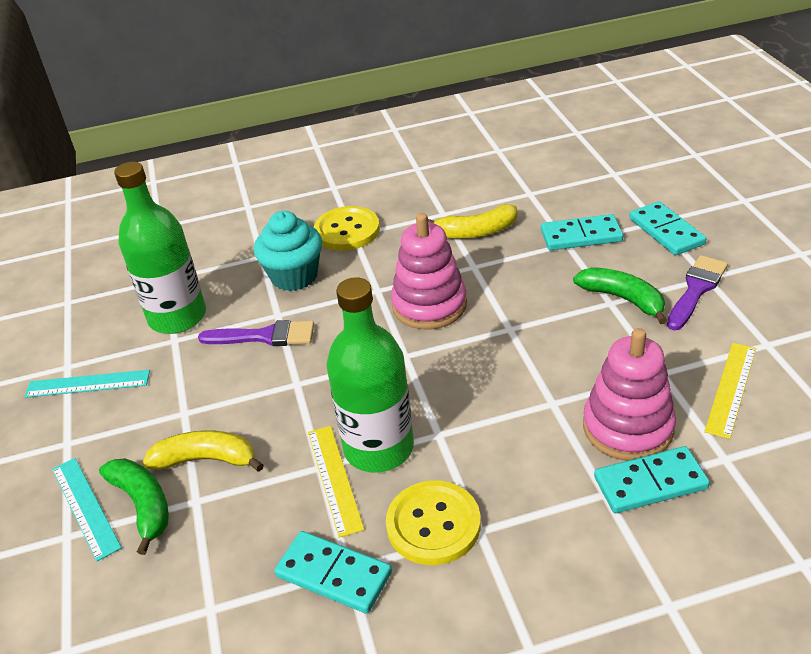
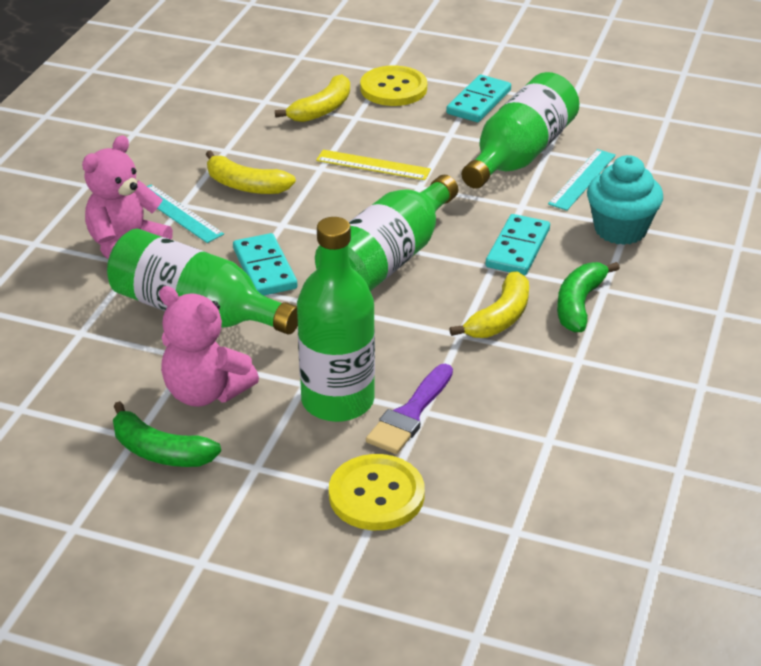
green bottle: [114,162,206,334] [326,277,414,472] = 2 -> [107,229,298,334] [297,217,375,422] [315,175,458,291] [462,72,579,189] = 4
pink stacking toy: [391,213,467,330] [583,328,676,461] = 2 -> none = 0
pink teddy bear: none = 0 -> [82,135,173,259] [159,286,259,407] = 2
purple brush: [198,320,314,346] [667,255,728,330] = 2 -> [366,364,453,454] = 1
turquoise domino: [274,531,392,614] [541,214,623,250] [594,446,710,513] [630,201,707,255] = 4 -> [233,233,297,295] [446,75,511,122] [485,214,550,275] = 3
yellow banana: [142,430,264,472] [428,204,517,238] = 2 -> [205,150,296,194] [275,74,350,122] [450,271,529,338] = 3
yellow ruler: [308,426,364,538] [704,343,756,439] = 2 -> [316,150,431,180] = 1

